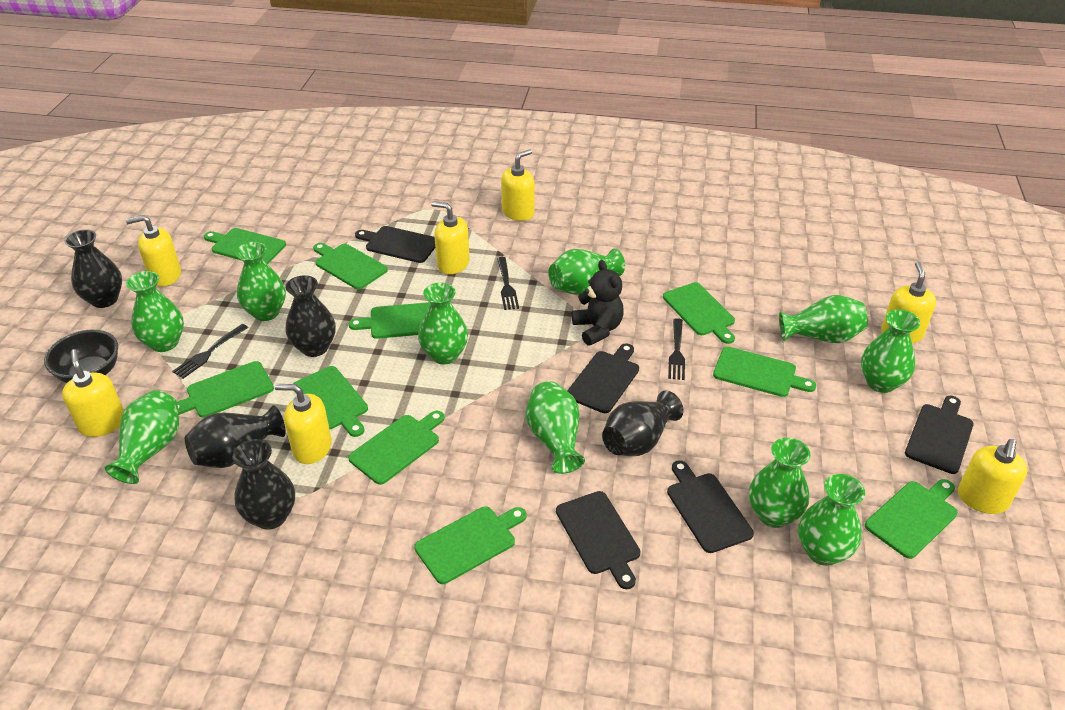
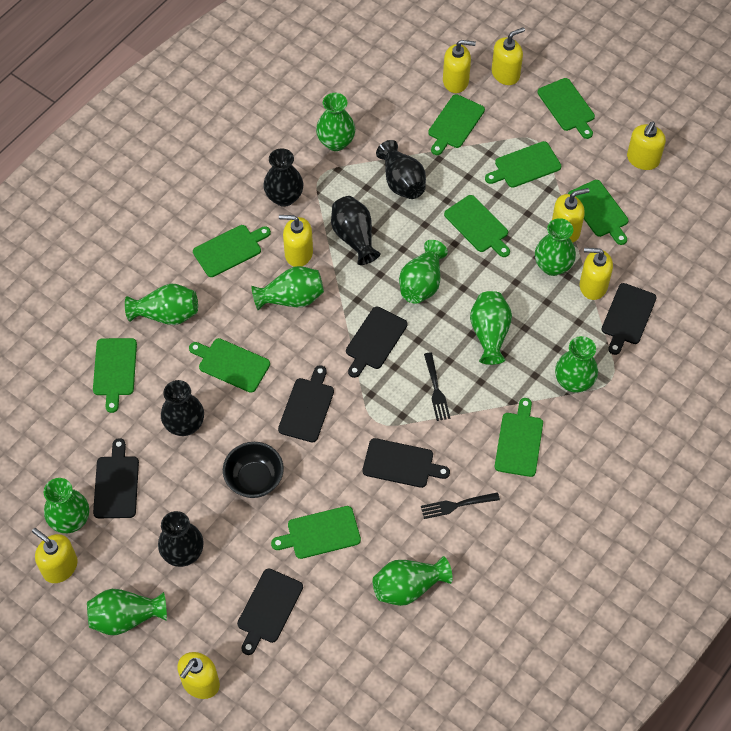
black cutting board: [355,226,435,263] [556,491,641,589] [567,343,639,413] [667,460,754,553] [905,396,974,474] = 5 -> [93,438,139,518] [237,569,303,655] [278,365,334,442] [346,307,408,378] [362,438,450,488] [602,283,657,355] = 6
black fork: [172,324,248,379] [497,257,519,310] [668,318,685,380] = 3 -> [421,492,500,519] [424,352,450,421] = 2
black teddy bear: [572,260,624,346] = 1 -> none = 0
yellow soap dispenser: [62,349,124,437] [126,215,181,286] [275,384,332,464] [431,201,470,274] [501,149,535,221] [881,262,936,343] [958,439,1028,514] = 7 -> [32,528,78,583] [177,652,220,699] [279,215,313,267] [443,40,476,93] [492,27,525,85] [552,188,589,243] [580,248,613,300] [627,121,666,170] = 8

